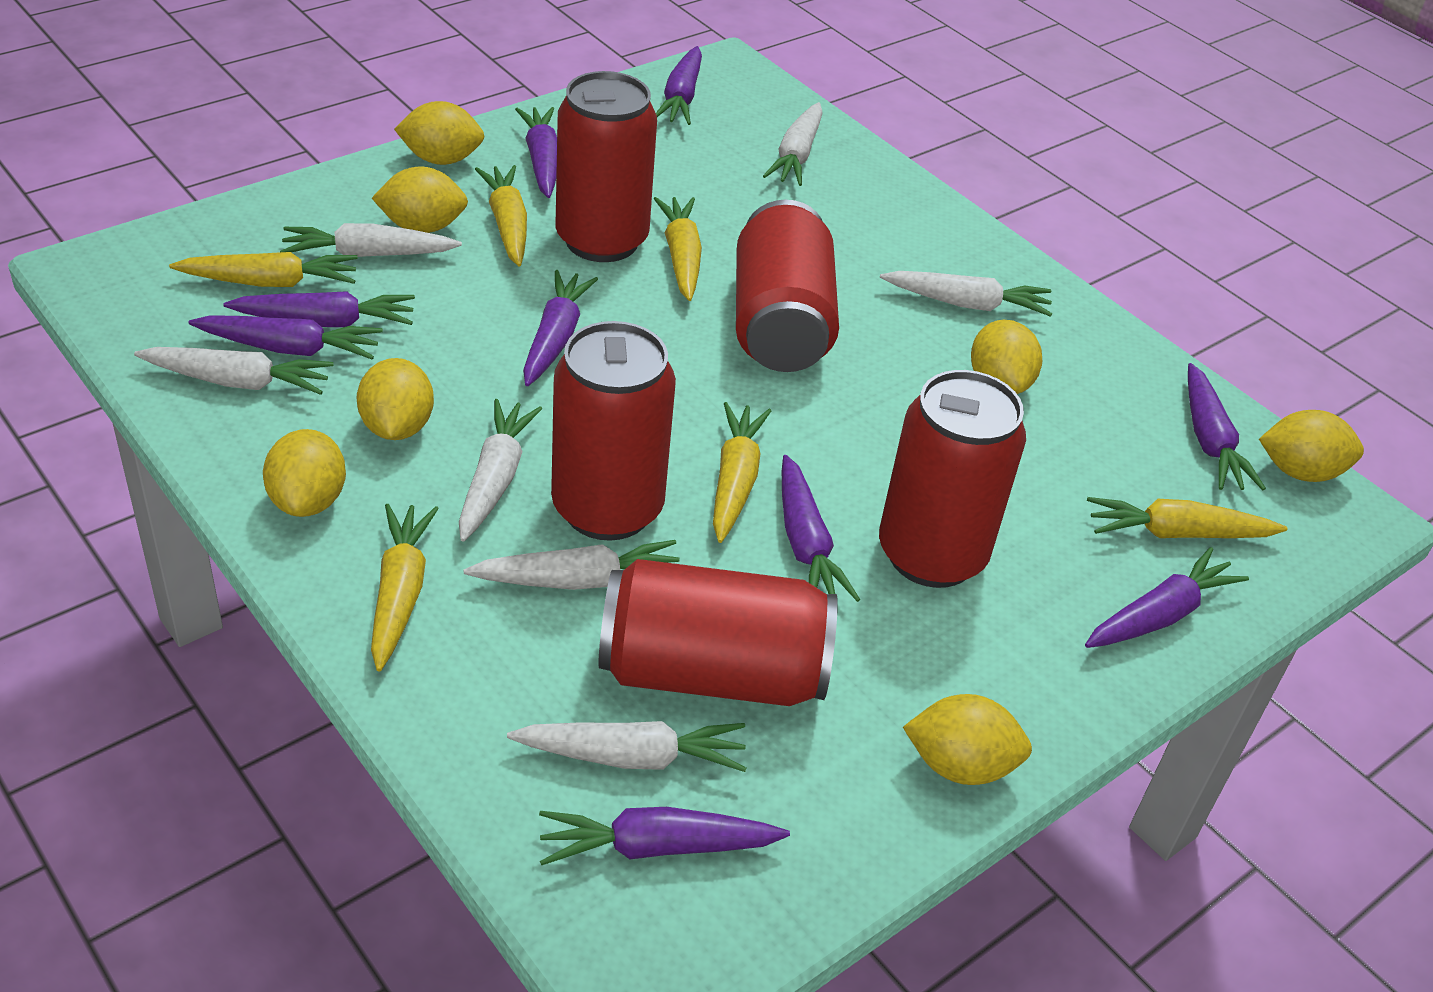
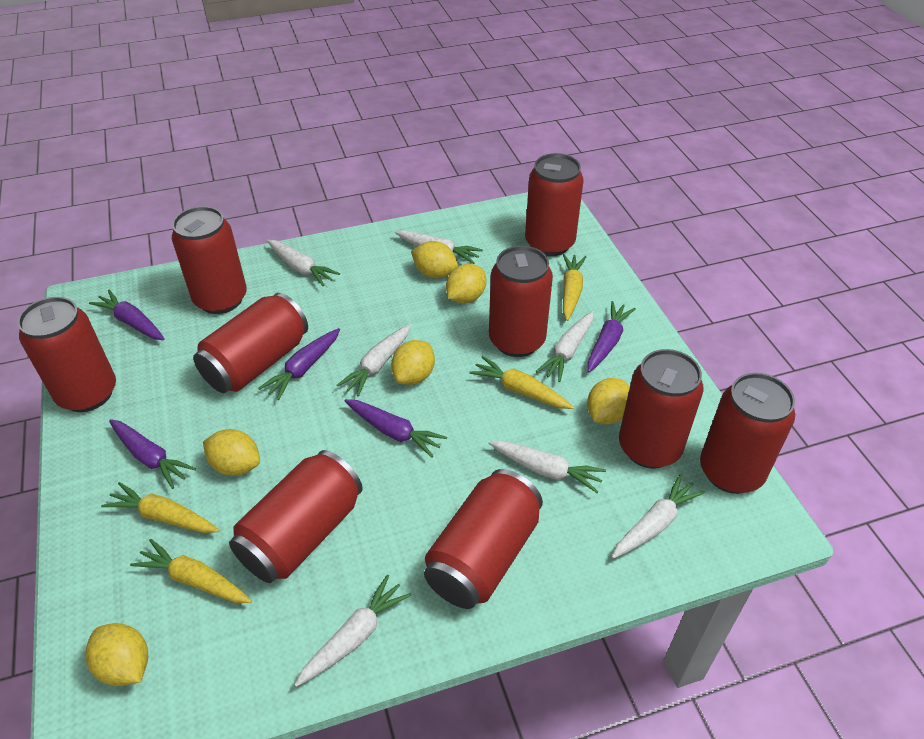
purple carrot: [188,315,383,359] [223,291,415,327] [515,107,557,198] [523,270,598,386] [539,807,790,865] [656,46,702,125] [782,455,860,602] [1085,547,1249,648] [1188,363,1266,490] = 9 -> [89,290,165,340] [109,419,196,489] [258,328,340,400] [345,399,447,458] [588,301,636,373] = 5
red can: [551,321,676,541] [556,71,657,262] [598,559,838,706] [736,200,839,372] [879,370,1026,588] = 5 -> [18,297,116,412] [172,206,247,314] [193,293,308,393] [229,450,363,583] [424,469,543,609] [489,246,553,357] [525,153,584,256] [619,349,704,469] [700,373,795,494] = 9
yellow carrot: [169,252,358,287] [371,504,439,672] [475,165,527,266] [654,197,702,301] [713,402,771,543] [1087,497,1288,538] = 6 -> [101,482,220,533] [130,539,252,603] [469,356,574,409] [563,254,586,321] = 4
yellow lemon: [263,429,346,517] [357,358,434,440] [372,166,468,233] [394,101,485,165] [903,694,1032,785] [971,320,1042,394] [1259,410,1364,482] = 7 -> [85,623,148,686] [203,429,260,476] [391,340,435,385] [411,241,458,278] [446,264,486,303] [587,378,630,424] = 6

